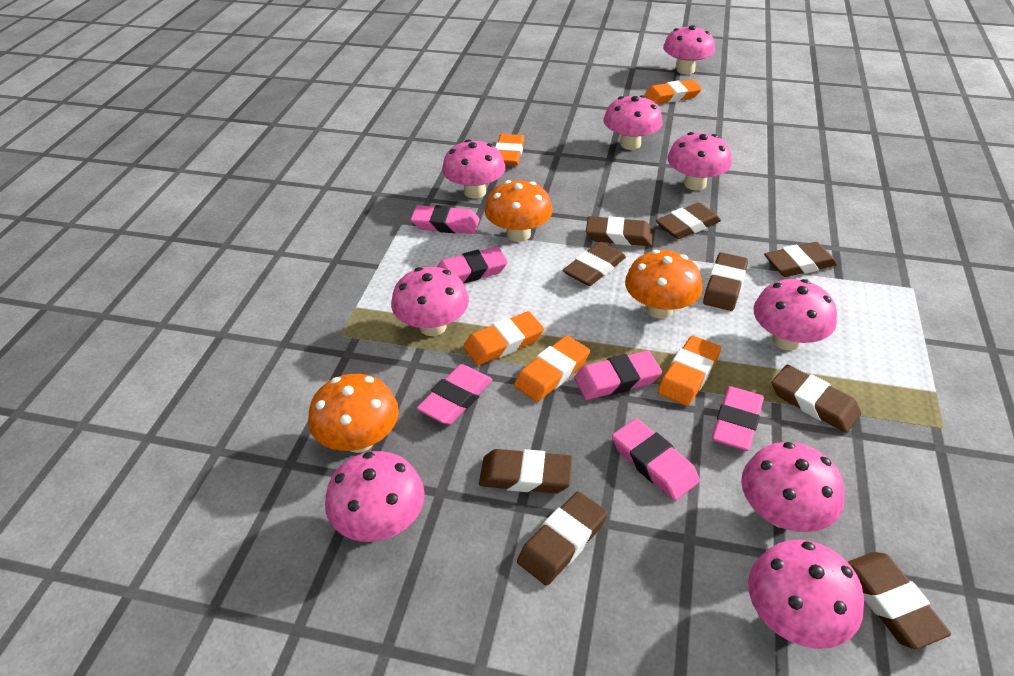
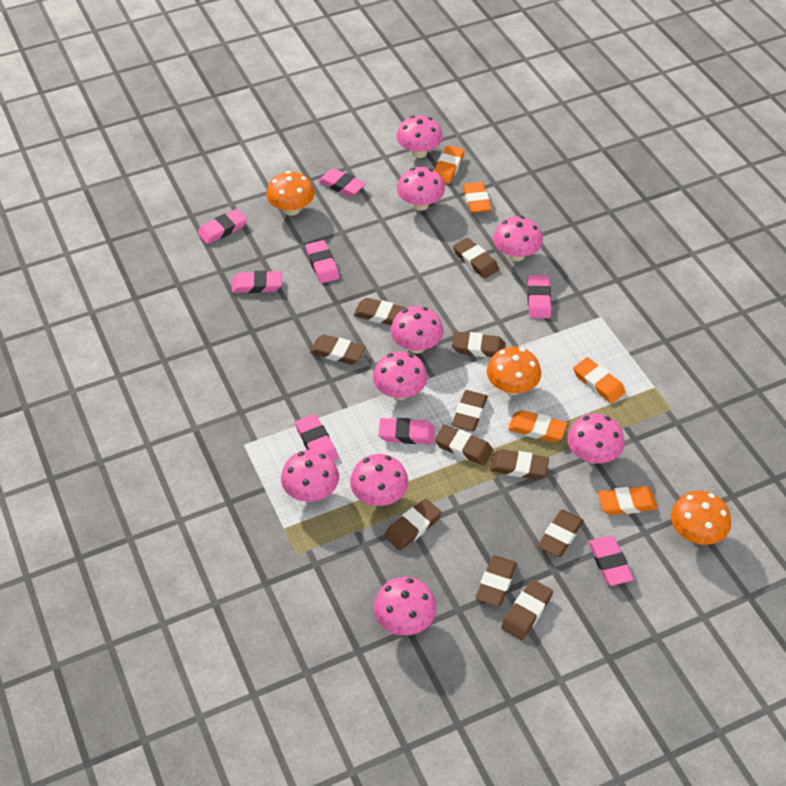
brown eraser: [479,449,573,493] [517,491,608,586] [563,242,626,286] [586,216,653,246] [656,203,721,239] [703,252,748,311] [764,242,837,277] [771,365,861,433] [848,552,951,649] = 9 -> [310,335,365,365] [354,298,407,325] [384,498,442,551] [434,425,493,465] [451,390,488,431] [452,332,506,357] [453,238,499,279] [475,555,517,607] [490,449,549,480] [501,579,553,640] [537,510,584,557] = 11
pink eraser: [411,205,480,234] [417,364,493,425] [437,247,508,284] [574,351,662,400] [612,418,700,501] [712,386,764,451] = 6 -> [197,209,247,244] [232,271,282,293] [295,414,338,461] [306,240,340,283] [318,168,366,197] [378,418,435,444] [527,275,551,318] [588,536,634,586] = 8

